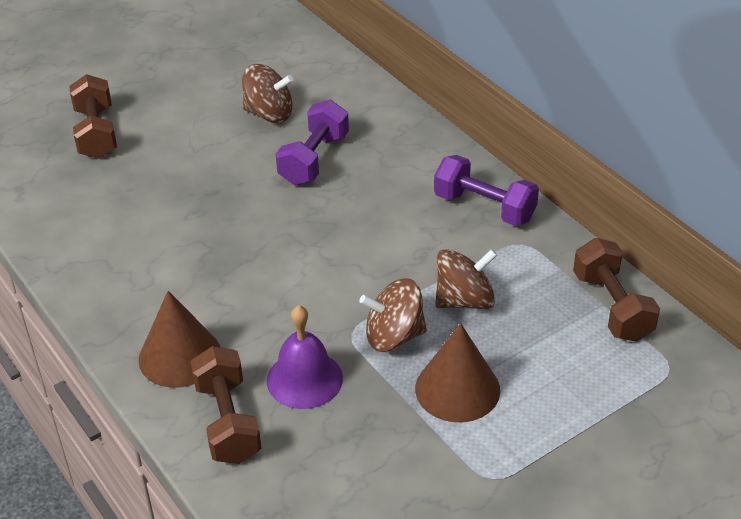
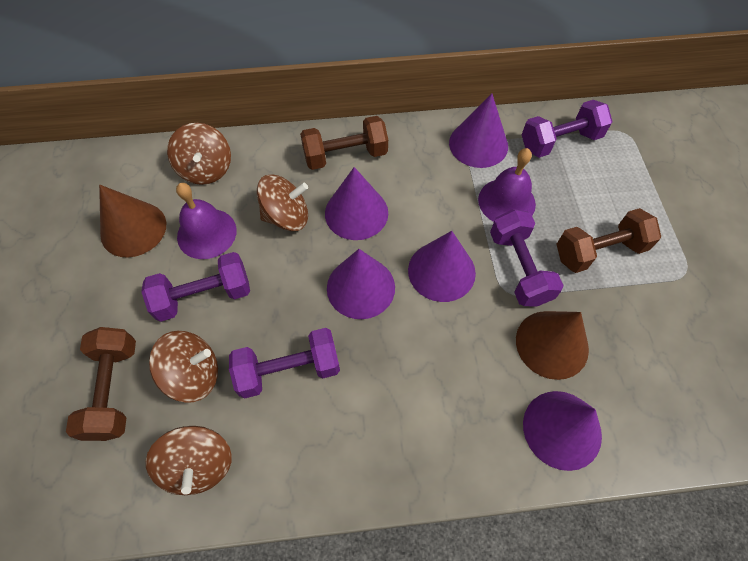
brown spinning top: [242,64,293,123] [359,278,427,352] [435,249,497,309] = 3 -> [146,426,232,495] [149,331,218,403] [167,123,231,185] [257,174,308,231] = 4
purple bell: [267,305,343,409] = 1 -> [176,183,237,259] [478,148,536,222] = 2
purple cone: none = 0 -> [325,167,388,240] [327,249,395,319] [408,231,476,302] [449,94,508,168] [523,391,602,471] = 5
purple dumbbell: [276,100,349,185] [434,155,539,226] = 2 -> [141,252,250,322] [229,328,340,399] [490,209,564,307] [522,100,613,158] = 4

